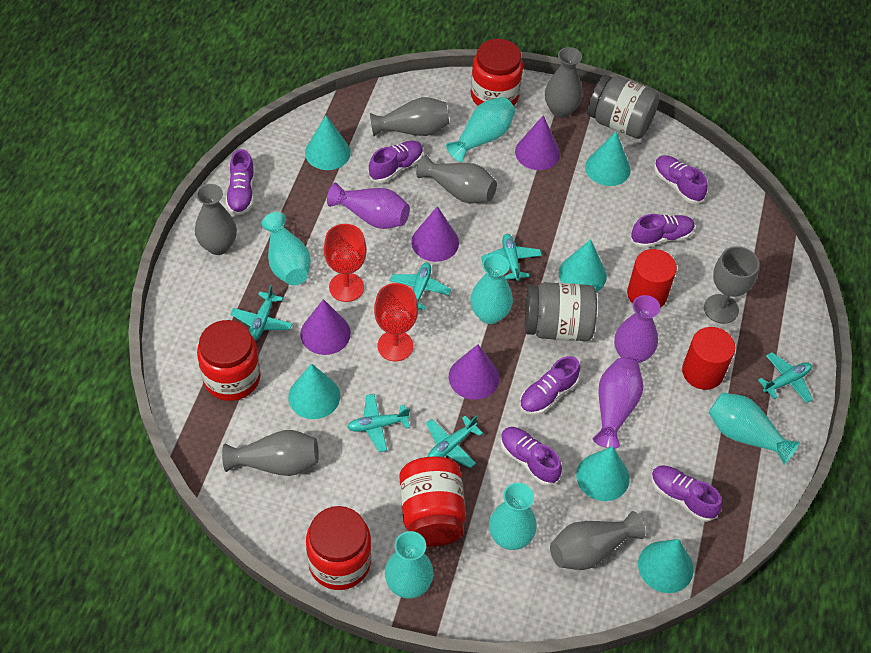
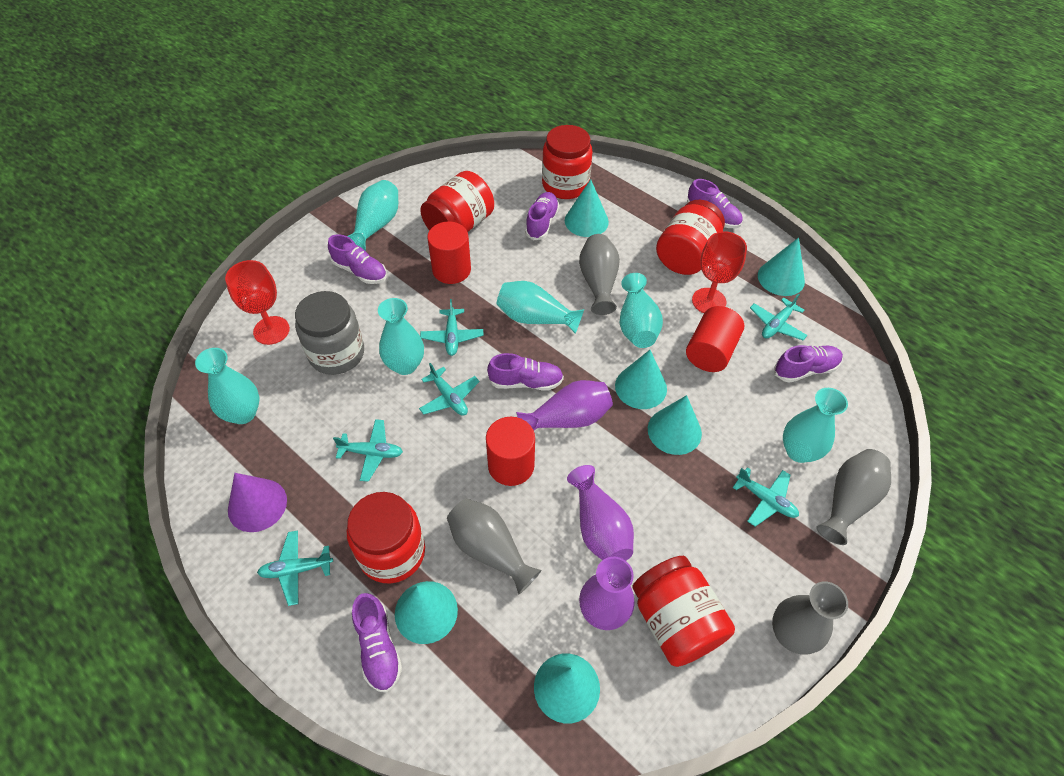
grey goblet: [704,246,759,324] = 1 -> none = 0
grey jar: [525,282,597,341] [587,74,660,139] = 2 -> [295,291,364,375] = 1
grey vase: [195,184,237,255] [222,430,319,476] [370,97,449,136] [416,155,497,204] [545,47,583,118] [550,511,646,570] = 6 -> [447,498,542,594] [579,234,620,315] [772,582,848,655] [816,449,891,545] = 4
purple cone: [300,299,351,355] [411,206,459,262] [449,344,499,400] [515,115,560,170] = 4 -> [228,473,287,532] = 1
purple shoe: [226,149,255,215] [368,141,423,183] [500,427,562,486] [519,356,580,415] [631,214,695,248] [651,465,722,522] [654,155,708,204] = 7 -> [328,234,387,284] [352,593,402,692] [487,353,564,390] [525,192,559,240] [687,179,743,228] [774,345,843,383] = 6
red cylinder: [627,249,677,308] [682,327,735,390] = 2 -> [427,222,471,284] [486,417,535,486] [686,306,744,372] = 3
red jar: [197,320,261,401] [306,506,371,590] [399,456,466,546] [471,39,523,106] = 4 -> [347,492,425,584] [420,171,494,232] [542,125,593,199] [632,556,735,667] [656,200,725,275] = 5

